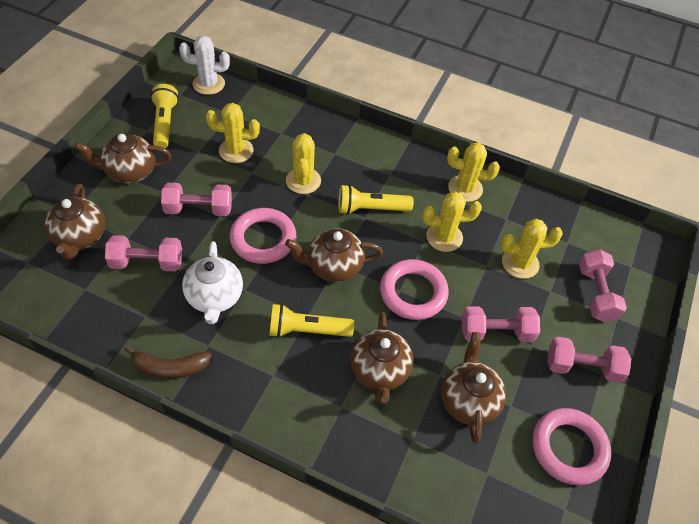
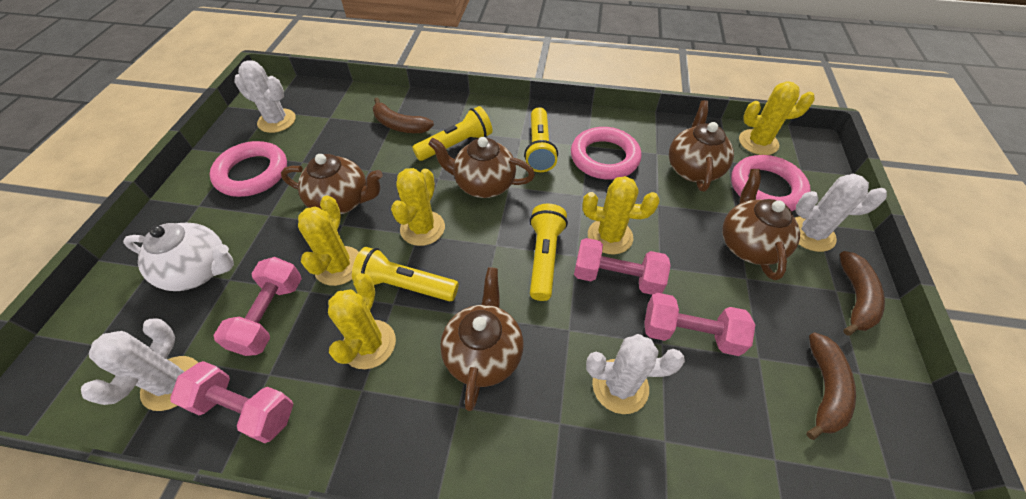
brown banana: [124,345,212,379] = 1 -> [373,98,434,133] [807,332,856,440] [839,251,885,335] = 3
pink dumbbell: [105,235,182,271] [161,183,232,216] [462,306,540,342] [547,337,631,383] [579,249,627,322] = 5 -> [170,361,293,443] [214,257,302,356] [574,238,671,295] [644,293,755,356] = 4
white cactus: [179,36,230,95] = 1 -> [81,318,198,411] [234,60,296,133] [586,334,685,414] [795,174,887,252] = 4
yellow flashlight: [150,84,179,148] [269,304,354,338] [339,185,414,215] = 3 -> [352,247,459,301] [412,106,493,161] [524,107,558,172] [530,204,568,301] = 4

